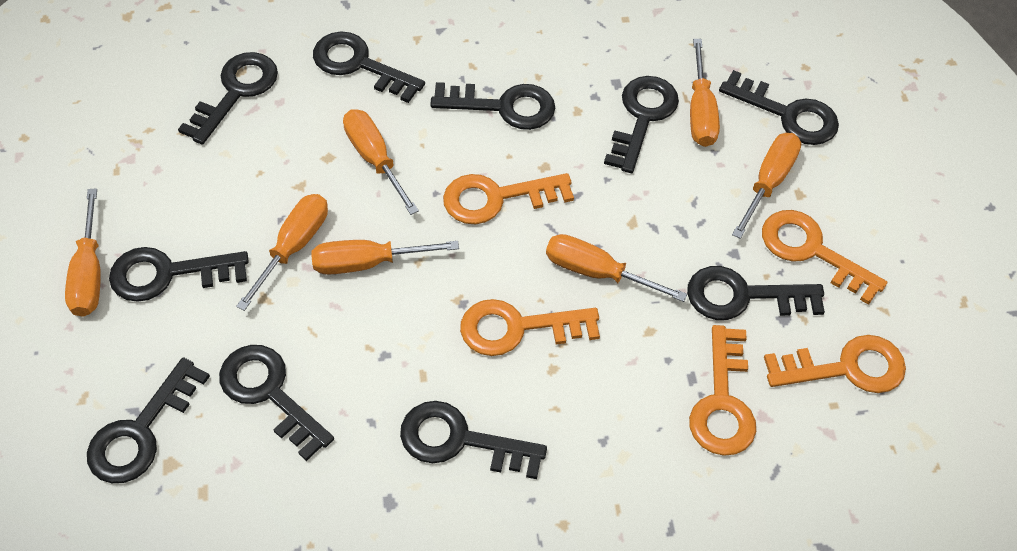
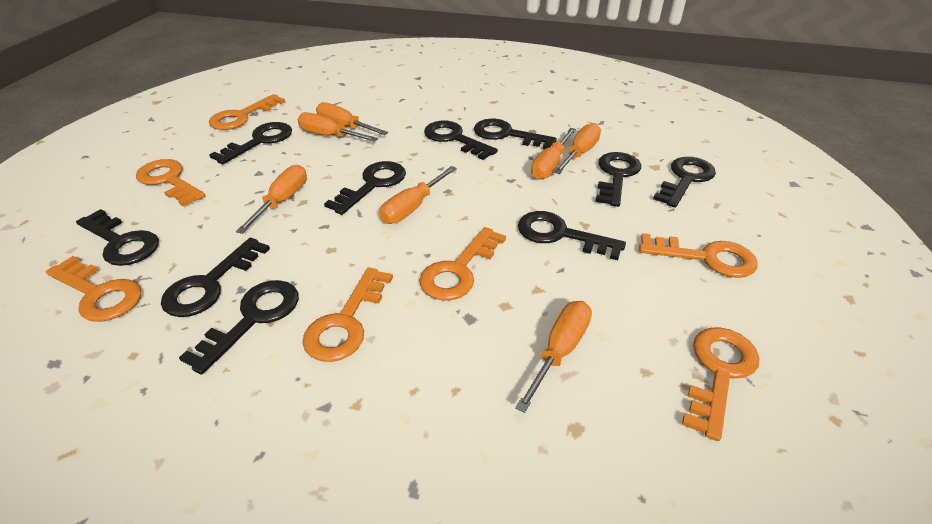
orange key: [443,173,574,225] [460,299,600,356] [689,325,756,456] [762,210,887,305] [764,335,906,393] = 5 -> [46,256,141,322] [136,159,206,207] [209,94,285,130] [302,268,393,362] [419,227,506,300] [639,233,758,278] [682,327,759,441] = 7

